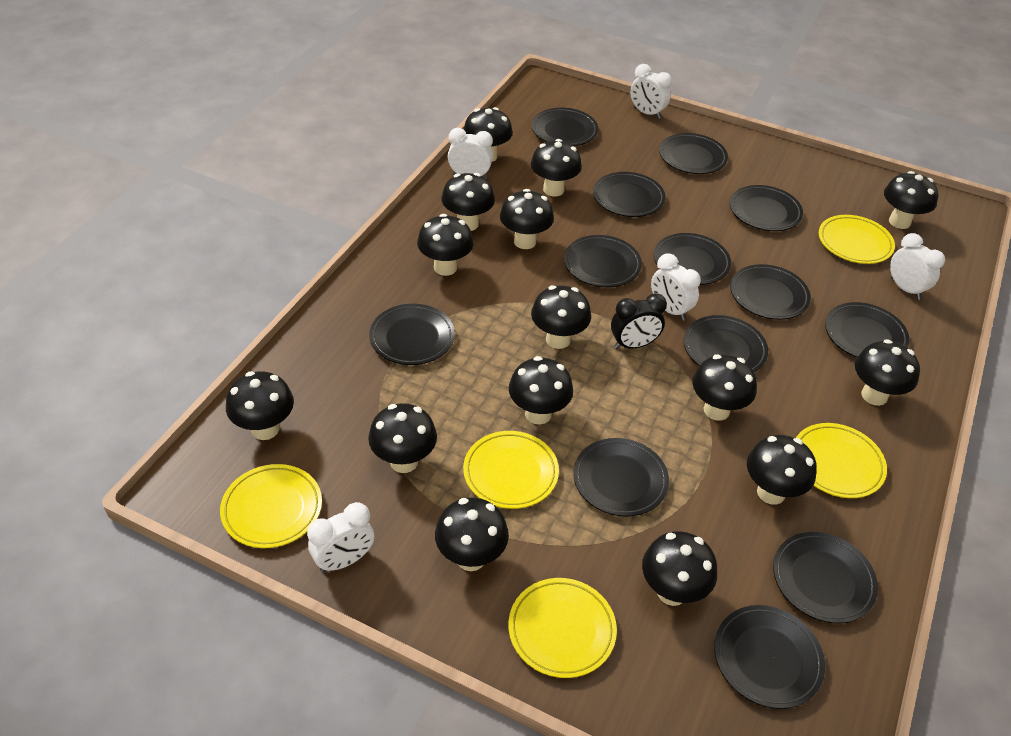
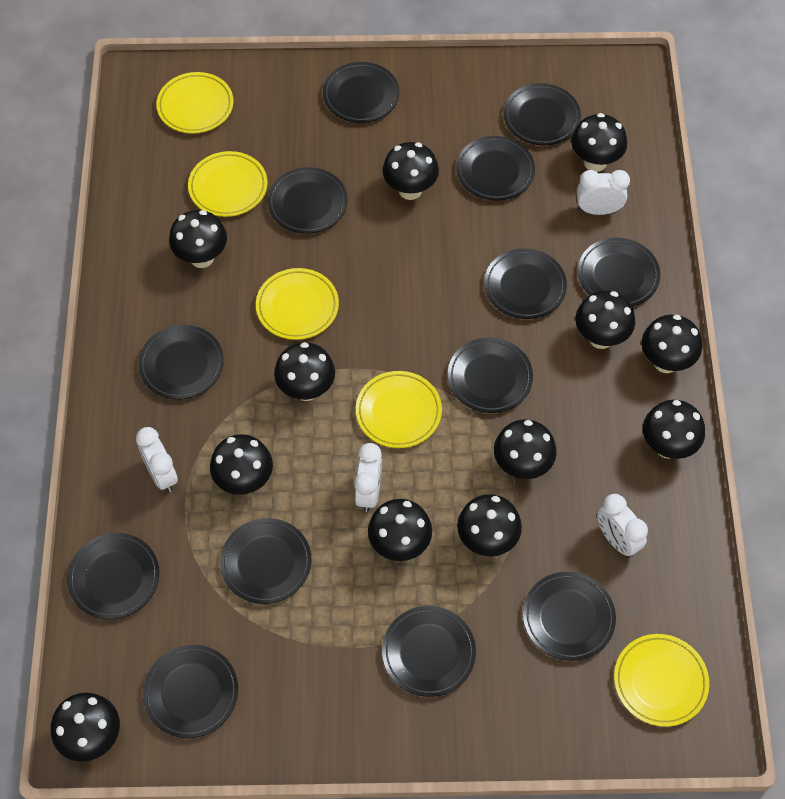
black clock: [611,293,667,349] = 1 -> none = 0
black mushroom: [226,371,294,440] [368,403,437,473] [417,214,474,276] [435,498,509,571] [441,173,495,231] [464,107,513,162] [500,189,554,249] [509,356,573,425] [531,139,582,197] [531,285,591,349] [642,531,717,606] [693,354,757,421] [747,435,817,505] [855,339,920,406] [884,171,938,229] = 15 -> [51,693,120,762] [169,210,227,268] [210,434,273,495] [274,342,335,401] [368,499,432,561] [382,142,439,200] [457,494,522,556] [494,419,557,479] [571,113,627,172] [575,290,635,349] [642,315,702,373] [643,400,705,459] = 12
white clock: [307,502,374,572] [448,128,493,179] [630,64,672,119] [651,253,701,321] [890,233,945,300] = 5 -> [136,427,178,492] [354,443,382,512] [577,170,630,215] [597,494,648,557] = 4

